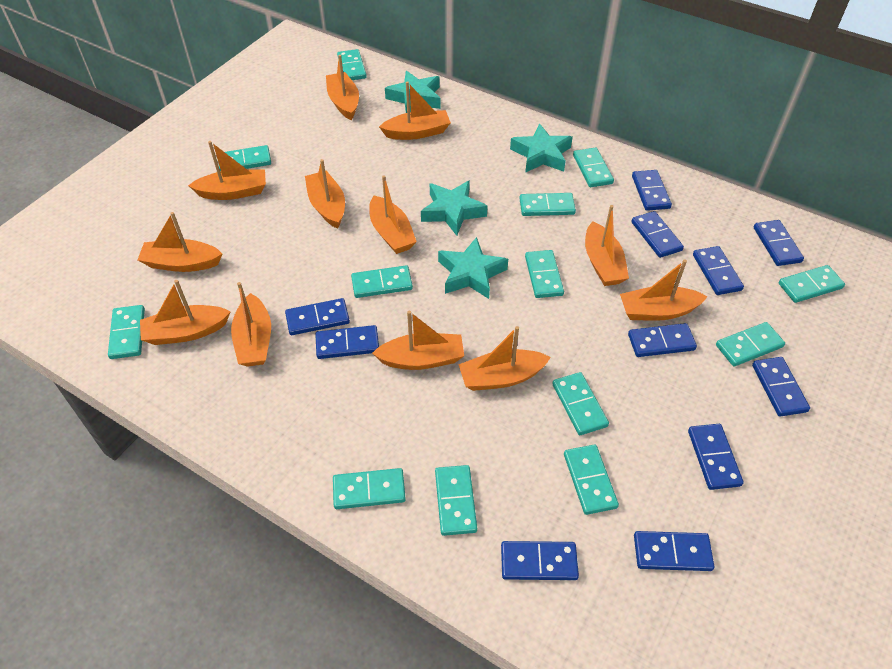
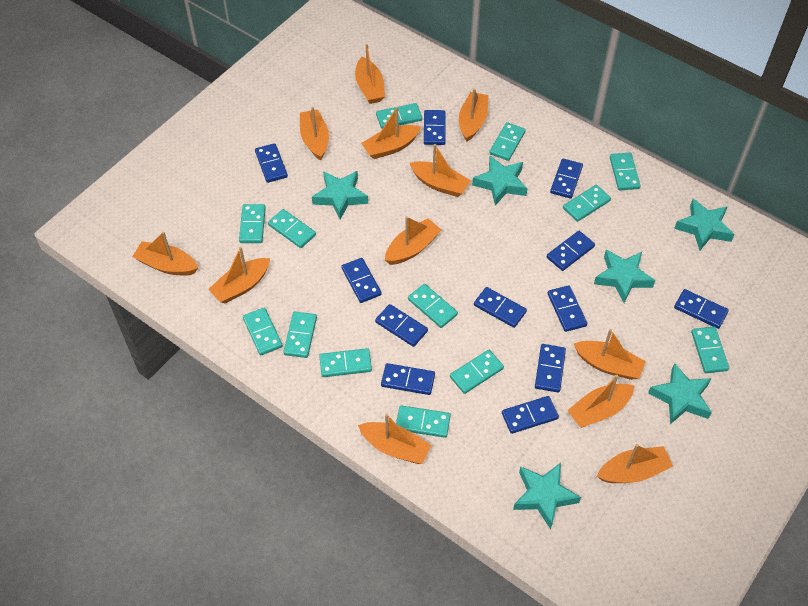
blue domino: [285,298,350,335] [315,325,379,359] [501,541,579,580] [628,323,697,357] [631,211,684,258] [632,170,672,211] [634,531,714,571] [688,424,744,490] [693,246,744,295] [752,357,810,417] [754,220,804,266] = 11 -> [255,143,288,183] [341,258,382,303] [375,304,428,347] [381,363,435,395] [424,110,446,145] [474,287,527,328] [502,396,559,434] [535,344,566,392] [547,231,595,271] [548,285,587,332] [550,158,583,199] [674,289,729,329] = 12
turquoise star: [385,71,441,113] [421,180,488,236] [438,237,508,299] [510,124,573,173] = 4 -> [312,171,368,220] [472,156,528,206] [513,463,581,529] [594,250,655,303] [648,363,712,424] [674,199,735,251] = 6

